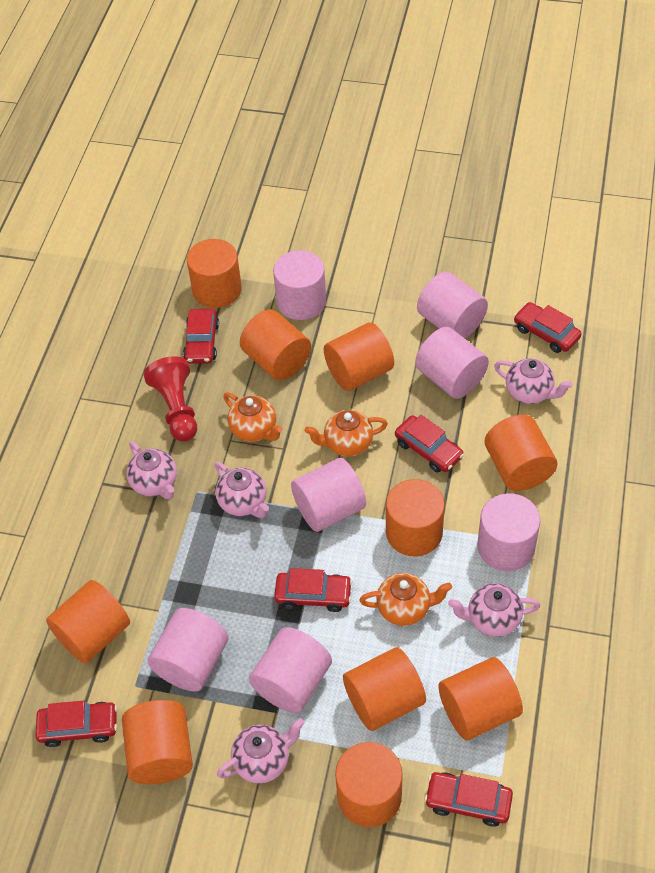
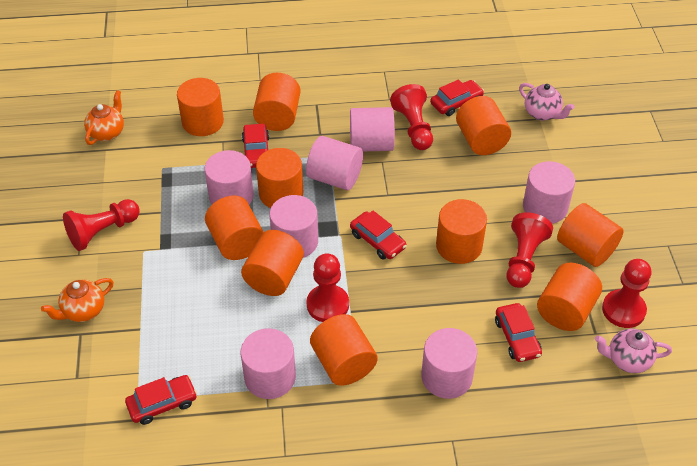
orange teapot: [223,392,283,442] [305,410,388,457] [359,573,452,626] = 3 -> [41,278,113,322] [84,90,124,145] = 2
pink teapot: [126,441,177,499] [215,462,269,518] [217,718,304,784] [448,583,540,637] [494,358,573,404] = 5 -> [519,83,575,121] [595,329,672,373] = 2
red car: [35,701,117,747] [183,309,219,363] [274,568,353,612] [395,415,464,473] [425,772,513,827] [514,302,582,353] = 6 -> [125,375,197,425] [242,124,269,168] [350,210,407,260] [430,79,484,116] [495,303,542,362] = 5
red pawn: [143,356,197,441] = 1 -> [63,199,140,251] [307,253,349,322] [390,84,433,150] [506,212,553,288] [602,259,652,328] = 5

